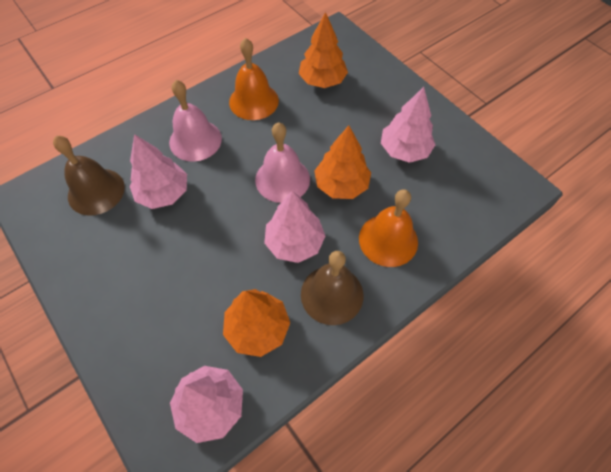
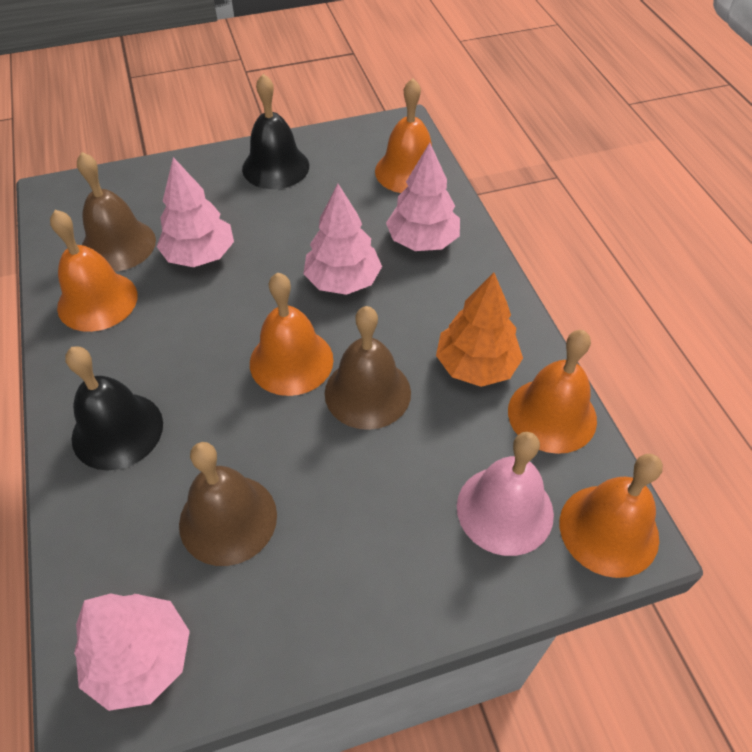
black bell: none = 0 -> [65,346,163,471] [242,74,309,189] = 2
brown bell: [53,136,125,216] [301,251,364,325] = 2 -> [77,152,156,272] [179,442,277,566] [325,306,411,430] = 3
orange bell: [229,38,279,120] [359,189,418,267] = 2 -> [50,210,138,332] [250,273,333,396] [375,78,432,193] [508,330,597,454] [560,454,663,578] = 5
orange tree: [223,289,290,357] [299,12,348,88] [315,126,371,199] = 3 -> [436,272,523,387] = 1
pink bell: [169,80,222,162] [255,122,310,203] = 2 -> [457,432,554,556] = 1

